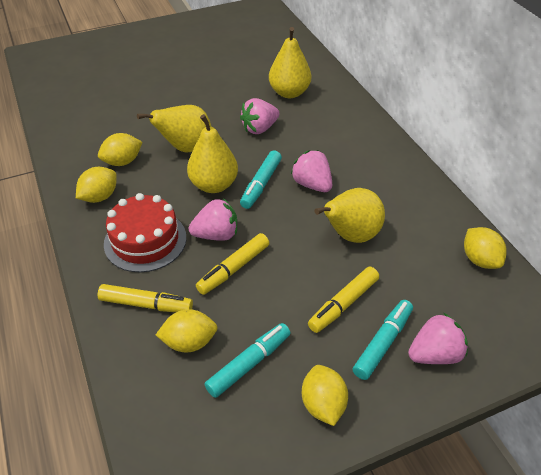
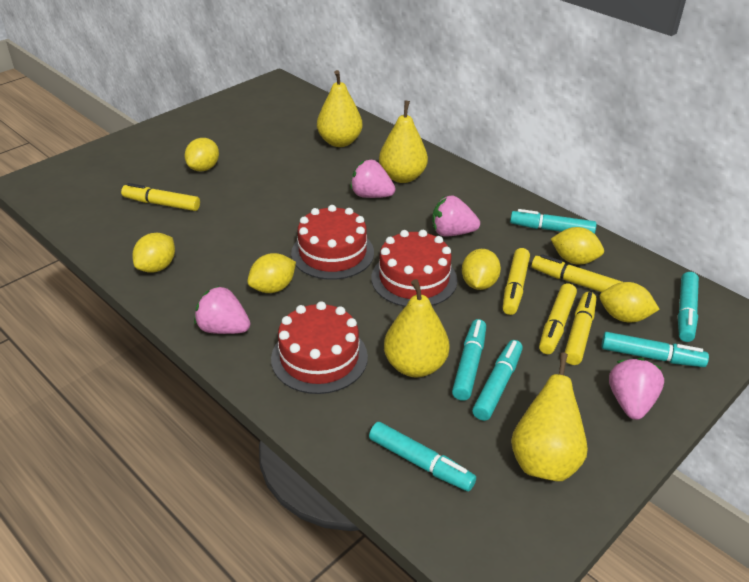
red cake: [104,193,187,272] = 1 -> [271,301,368,394] [291,205,374,280] [371,230,457,307] = 3
turquoise marker: [204,323,290,398] [240,150,282,209] [353,300,413,380] = 3 -> [369,422,476,492] [452,319,486,401] [472,340,523,421] [510,209,597,234] [601,332,709,367] [678,272,699,342] = 6
yellow lemon: [76,167,117,203] [98,133,143,166] [156,309,218,352] [302,365,348,426] [464,227,507,269] = 5 -> [132,233,175,273] [184,138,219,171] [247,253,296,293] [462,249,501,290] [551,227,604,265] [600,282,660,322] = 6
yellow marker: [98,284,193,312] [196,233,269,295] [308,267,379,333] = 3 -> [121,183,200,211] [503,248,530,315] [532,254,622,292] [539,283,577,354] [564,292,596,365] = 5

